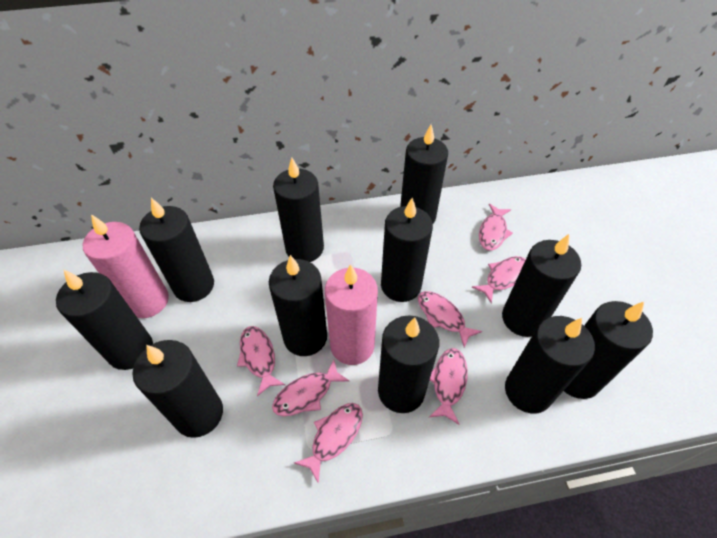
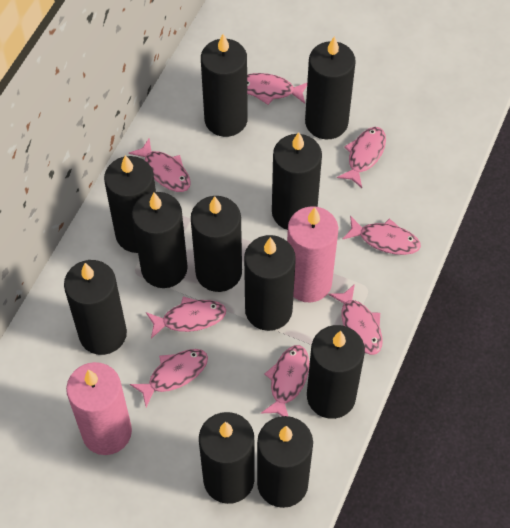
pink fish: [237,326,285,396] [272,359,349,416] [294,403,363,483] [418,291,482,348] [429,348,468,425] [472,256,526,303] [479,204,513,251] = 7 -> [129,138,191,192] [130,349,208,407] [146,297,226,339] [247,73,307,105] [261,345,309,417] [328,284,383,355] [337,127,386,188] [342,216,421,255] = 8

